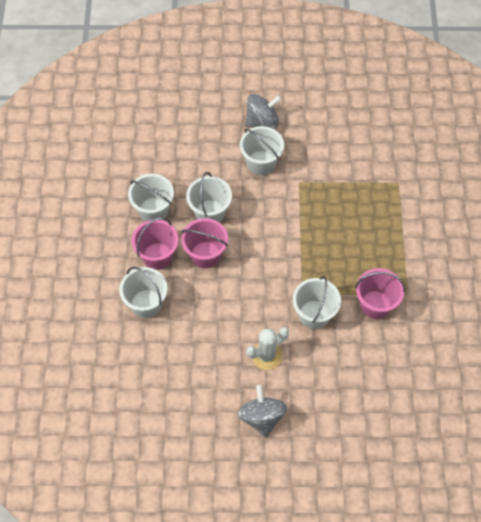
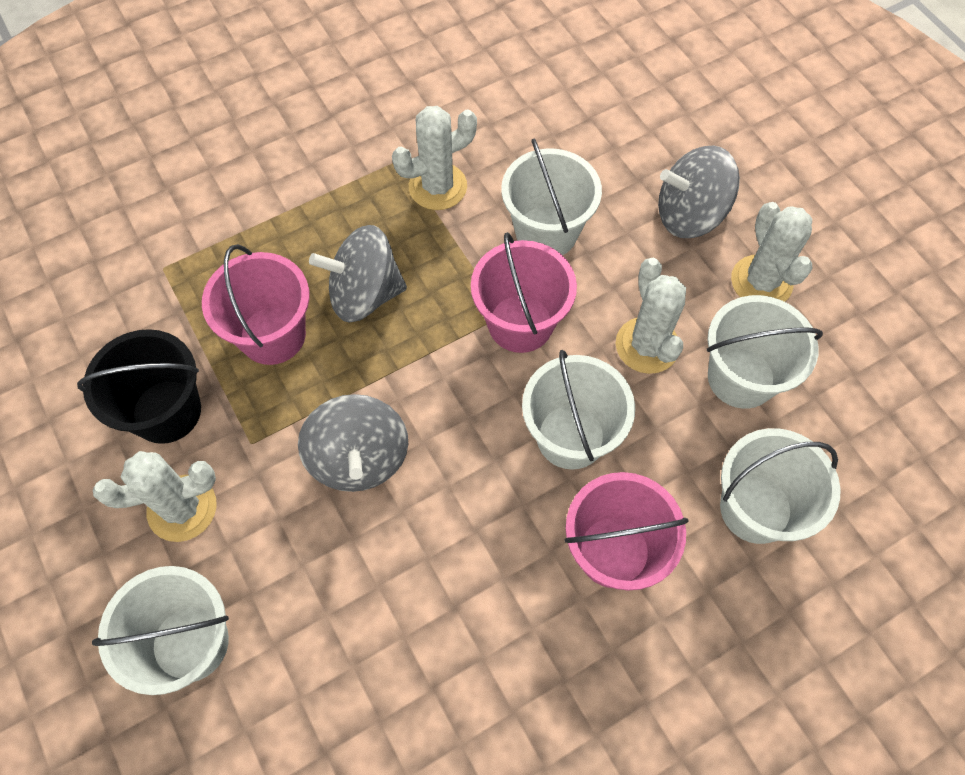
black bucket: none = 0 -> [77,329,201,444] = 1
grey spinning top: [238,385,287,437] [245,94,281,129] = 2 -> [298,394,408,492] [309,225,407,322] [658,145,740,238] = 3
white cactus: [247,327,289,370] = 1 -> [93,451,217,542] [392,106,477,210] [616,258,686,374] [731,202,812,302] = 4

